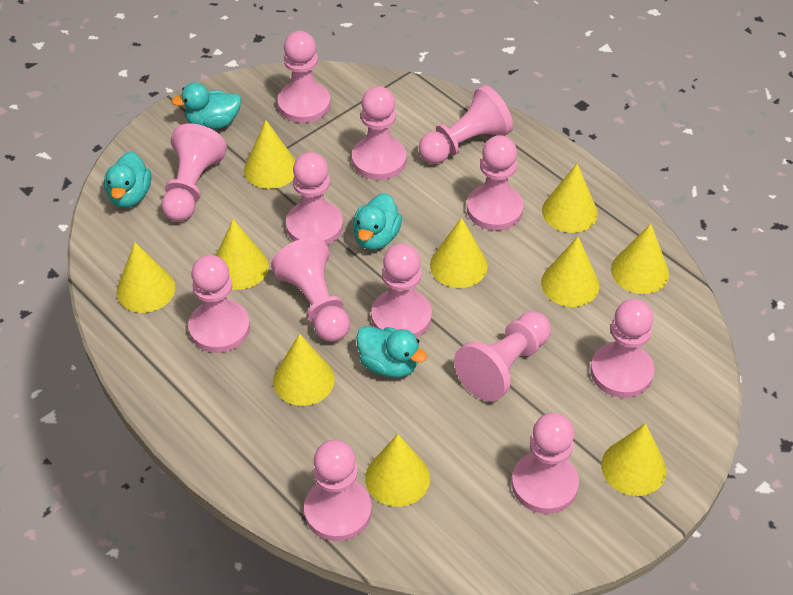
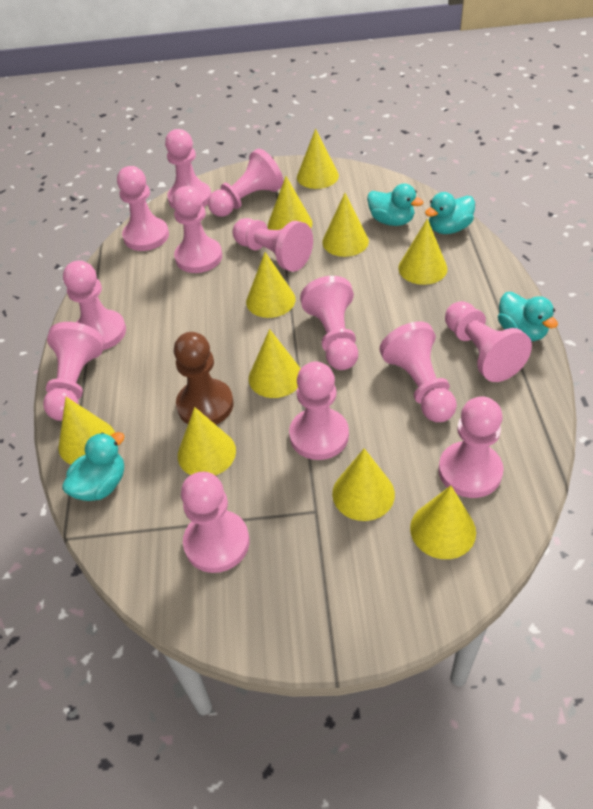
brown pawn: none = 0 -> [174,332,234,425] = 1

